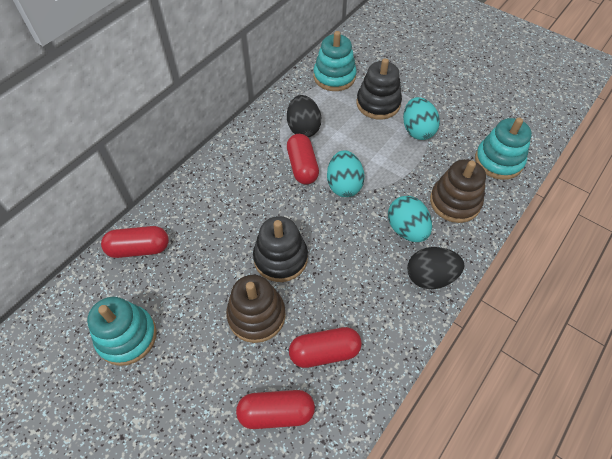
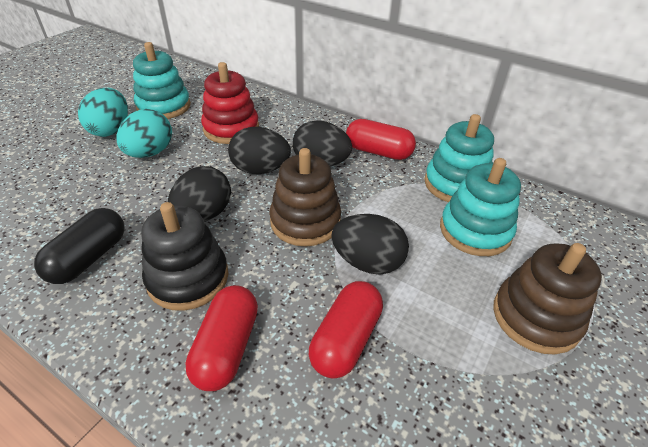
black capsule: none = 0 -> [34,208,125,284] = 1
black egg: [287,95,321,137] [407,247,464,289] = 2 -> [168,166,231,222] [228,127,291,174] [293,120,352,166] [331,214,409,274] = 4
black stacking toy: [253,216,308,282] [357,58,402,120] = 2 -> [141,202,228,311] = 1
red capsule: [101,226,169,258] [236,390,315,429] [287,134,319,185] [289,327,362,368] = 4 -> [185,285,258,391] [309,281,383,379] [346,119,416,160] = 3
red stacking toy: none = 0 -> [201,62,259,144] = 1
turquoise egg: [327,150,365,197] [388,196,432,242] [403,97,440,140] = 3 -> [78,88,128,137] [116,109,172,158] = 2

